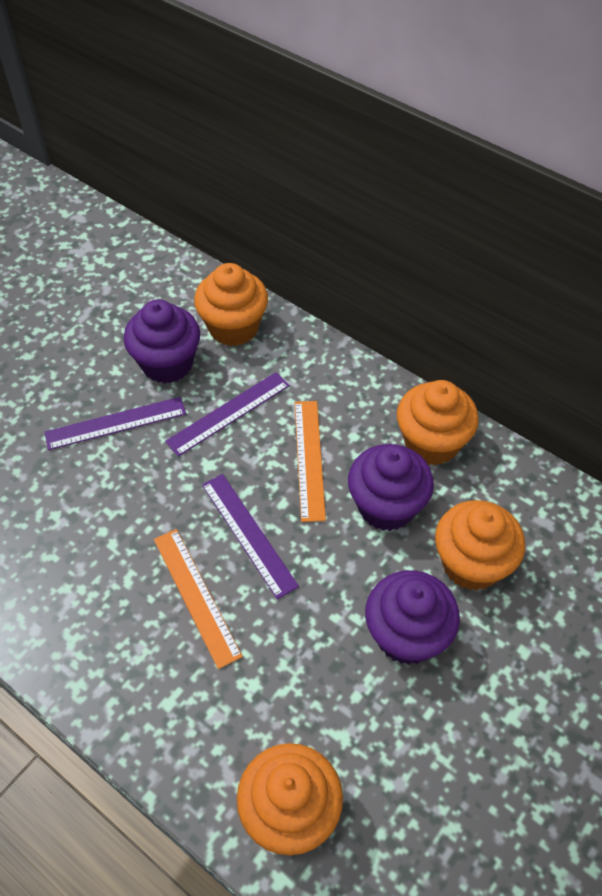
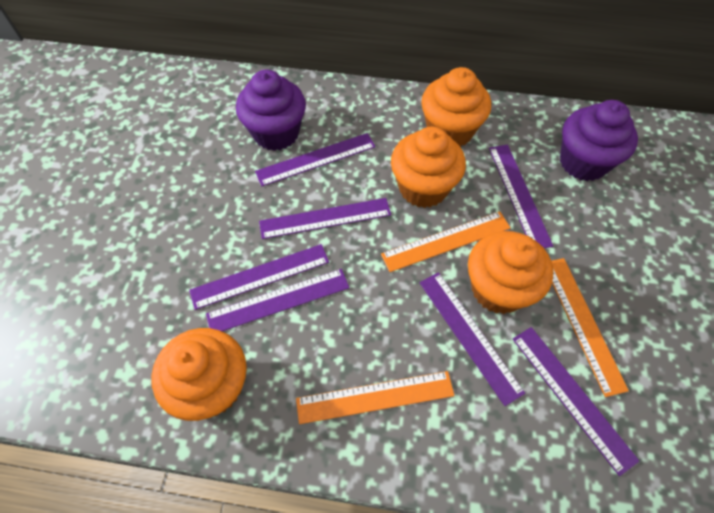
orange ruler: [154,529,243,669] [295,401,326,522] = 2 -> [296,371,455,424] [381,211,510,272] [552,258,629,397] = 3
purple cupcake: [124,300,200,384] [348,444,434,531] [365,570,460,665] = 3 -> [236,69,306,151] [560,100,638,181] = 2
purple ruler: [44,397,186,450] [165,372,290,457] [202,474,299,599] = 3 -> [189,244,329,310] [206,269,349,331] [255,133,376,186] [259,198,391,239] [419,272,525,406] [489,145,553,248] [513,327,639,476] = 7

